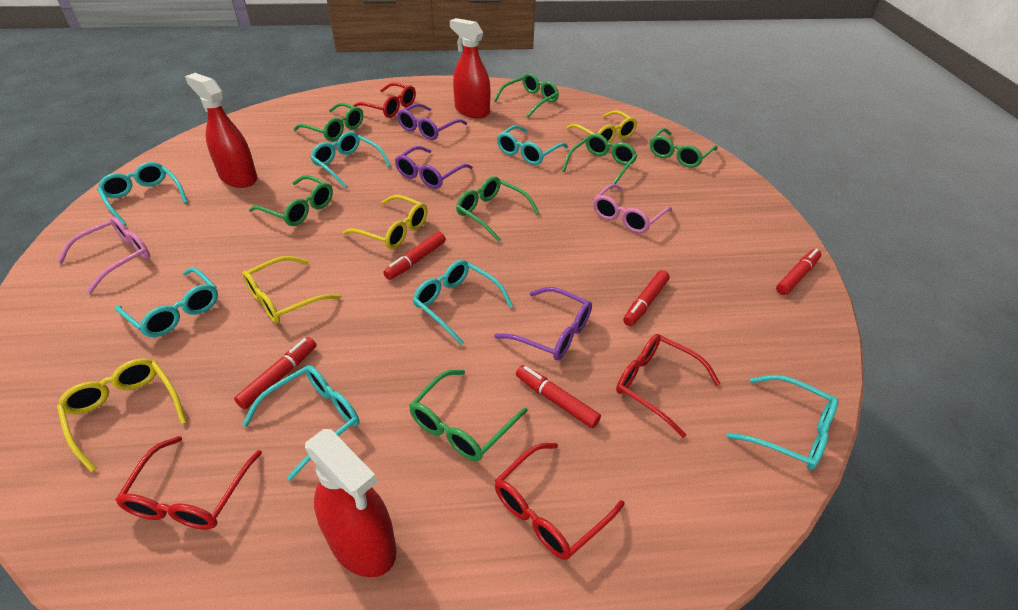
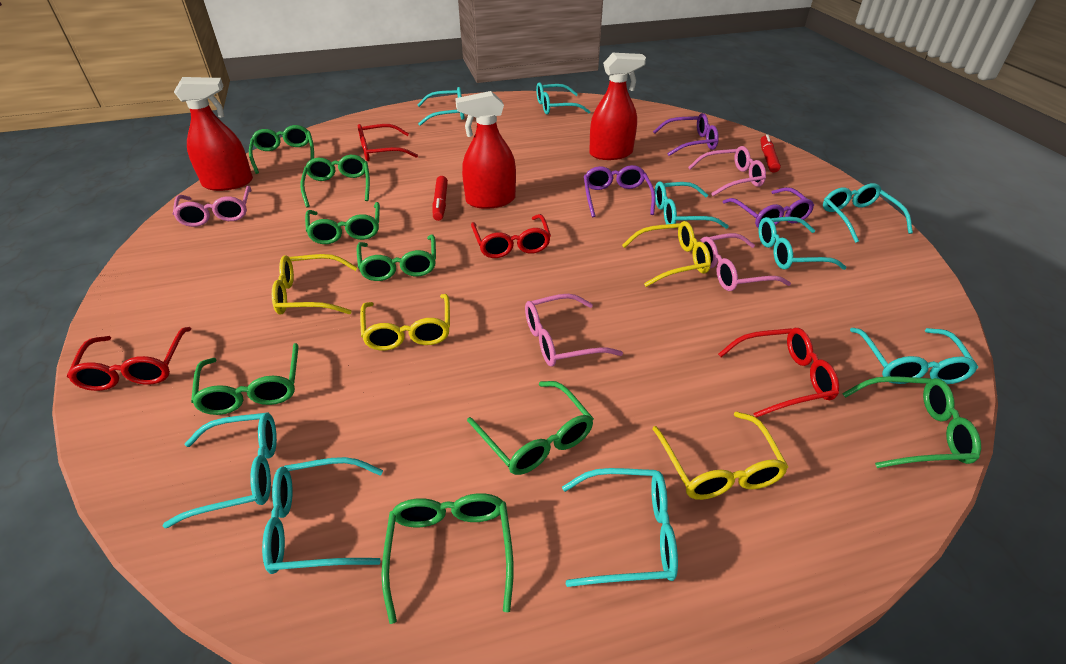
green glasses: [249,175,333,226] [293,103,363,141] [409,370,528,461] [456,176,540,242] [494,73,559,118] [562,133,637,190] [650,128,718,168] = 7 -> [191,343,299,415] [249,125,314,174] [300,155,370,208] [305,202,380,244] [357,234,436,281] [381,493,514,624] [467,381,594,475] [842,376,981,468] = 8
pink glasses: [57,217,150,293] [593,184,672,233] = 2 -> [173,186,251,227] [525,294,623,367] [688,146,766,196] [700,233,791,291] = 4
red marker: [234,337,317,409] [383,232,446,280] [516,365,601,428] [623,270,670,326] [776,249,821,295] = 5 -> [432,176,448,221] [761,134,781,173] = 2
turquoise glasses: [97,162,188,226] [115,267,218,337] [242,365,359,481] [310,131,391,188] [413,260,513,345] [497,125,568,165] [726,375,838,470] = 7 -> [163,413,277,528] [262,457,383,574] [417,87,464,126] [536,82,591,114] [562,468,678,587] [655,181,729,229] [759,217,847,270] [823,183,913,243] [850,328,978,384] = 9

